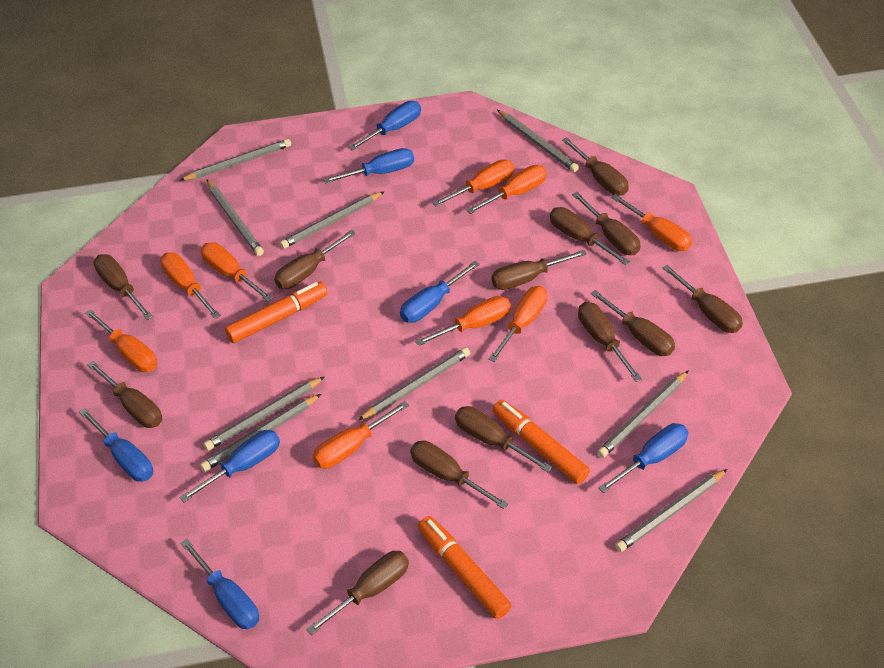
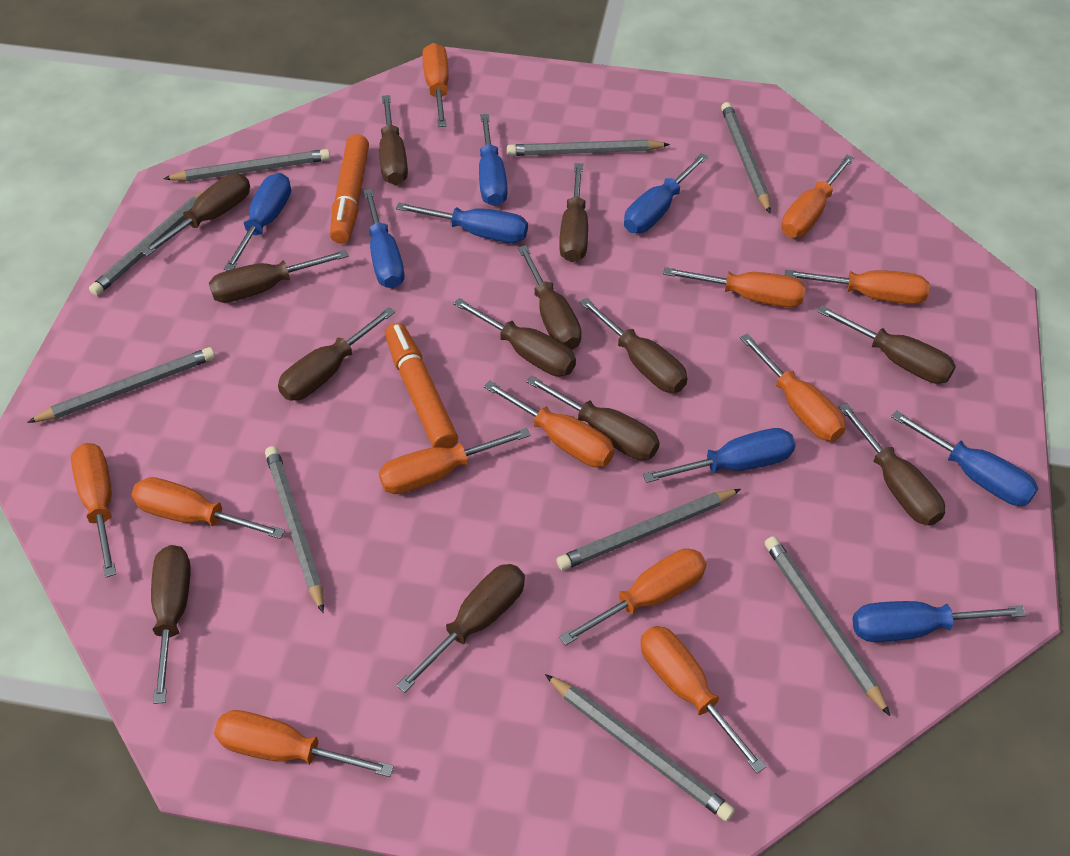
blue screwdriver: [79,408,153,482] [179,430,280,502] [180,539,259,629] [323,148,414,184] [348,101,421,151] [400,261,480,323] [598,423,689,493] = 7 -> [224,173,291,271] [363,189,404,289] [396,203,528,243] [479,114,508,206] [624,153,708,233] [643,428,795,483] [852,601,1026,642] [891,410,1038,506] = 8
orange marker: [225,282,328,343] [418,516,512,619] [492,400,590,484] = 3 -> [330,134,369,244] [385,323,458,448] = 2
orange screwdriver: [85,309,157,372] [160,253,221,319] [201,242,273,301] [313,401,409,469] [415,296,511,346] [433,159,515,207] [467,165,547,214] [488,286,547,362] [611,194,692,251] = 9 -> [71,443,116,578] [131,477,285,539] [214,710,394,777] [379,428,530,494] [422,43,449,127] [484,381,614,467] [559,548,707,645] [641,626,767,774] [663,267,806,307] [740,333,846,441] [781,155,854,238] [785,270,930,304] = 12

